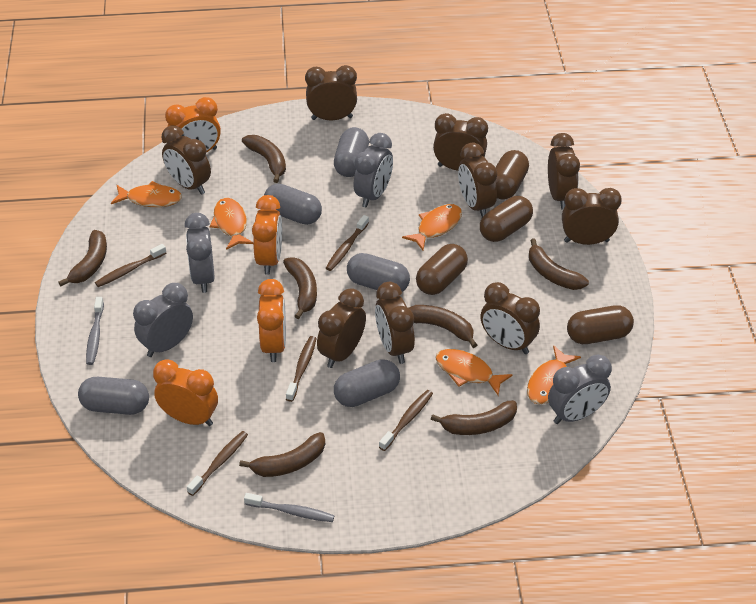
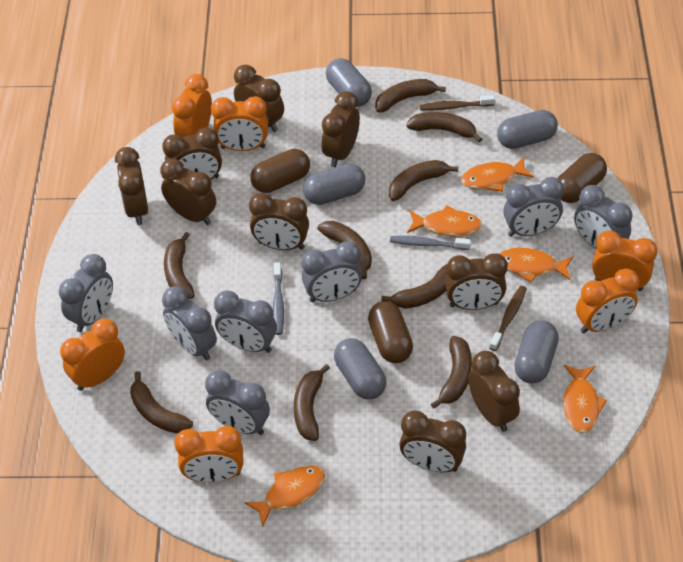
brown banana: [58,230,107,286] [239,432,325,477] [242,135,286,183] [283,257,317,319] [408,305,477,348] [431,400,517,435] [529,238,589,290] = 7 -> [130,371,193,433] [164,232,195,299] [294,364,330,441] [318,221,372,279] [375,79,446,113] [381,264,447,309] [389,160,459,201] [406,112,482,142] [431,336,472,409] = 9
brown capsule: [416,244,468,295] [480,196,533,242] [495,150,529,200] [567,305,634,344] = 4 -> [250,149,310,193] [368,301,413,363] [558,153,607,203] = 3
brown toothbrush: [95,244,166,287] [187,431,248,496] [286,336,317,402] [326,215,369,271] [379,390,433,451] = 5 -> [420,95,495,111] [489,286,527,351] = 2
grey clock: [133,283,193,357] [185,213,215,293] [354,133,393,207] [548,355,612,424] = 4 -> [59,254,113,332] [162,286,217,361] [205,370,270,435] [214,290,277,353] [301,241,362,303] [503,177,564,237] [574,185,632,249] = 7
orange clock: [153,359,218,426] [165,97,221,152] [252,195,282,275] [257,279,286,362] = 4 -> [60,319,125,391] [172,74,212,137] [174,426,244,483] [211,96,268,151] [576,268,639,334] [592,231,657,291] = 6

